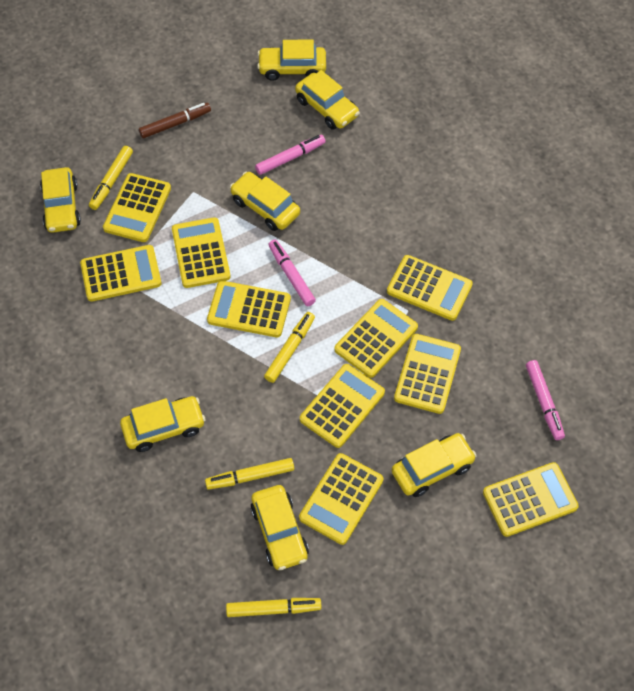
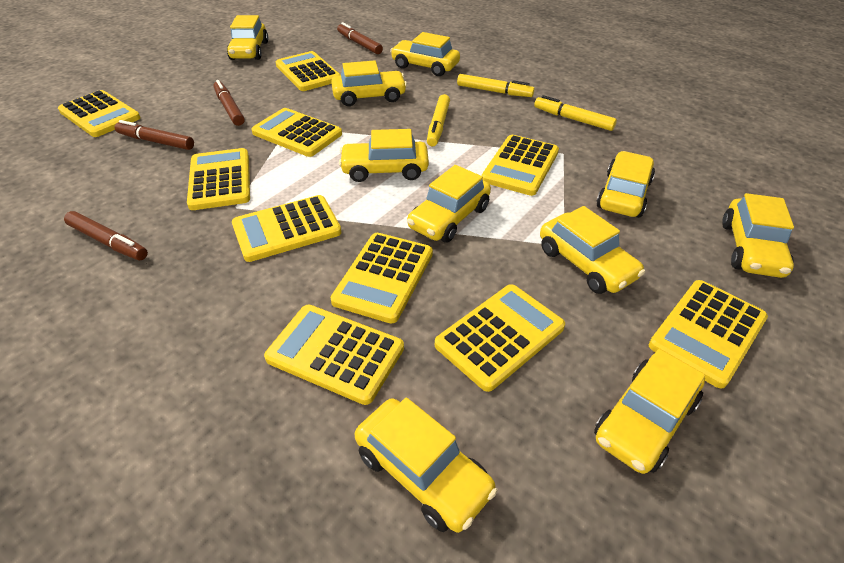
brown marker: [139,103,211,138] = 1 -> [64,211,148,260] [115,120,194,150] [213,80,245,126] [337,22,383,54] = 4
pink marker: [255,135,326,175] [268,240,316,306] [526,360,565,440] = 3 -> none = 0
yellow car: [40,167,81,233] [120,396,205,452] [230,172,300,231] [250,485,309,570] [257,39,326,81] [295,70,360,130] [392,433,477,497] = 7 -> [227,15,268,60] [331,60,407,106] [339,129,429,182] [355,397,498,533] [390,32,460,76] [407,165,491,243] [540,206,645,294] [594,349,705,474] [596,151,655,218] [722,193,794,278] = 10
yellow marker: [89,146,133,210] [205,458,294,490] [226,598,322,617] [264,312,315,383] = 4 -> [427,94,450,146] [457,74,535,97] [534,95,617,131] = 3

